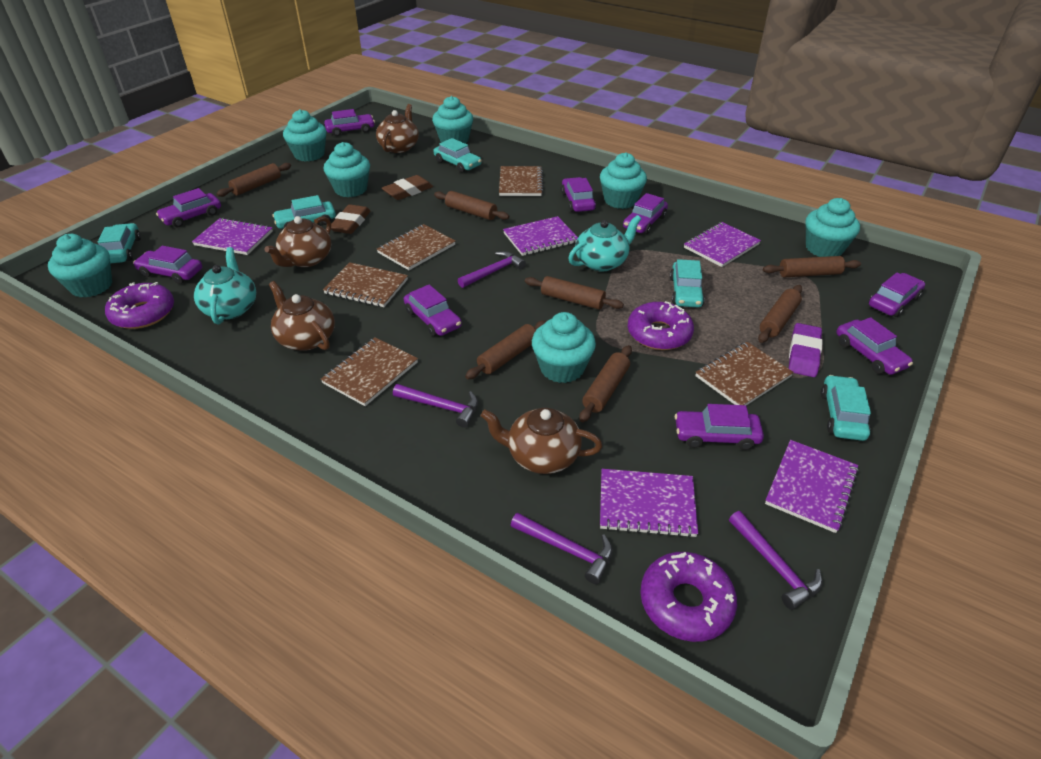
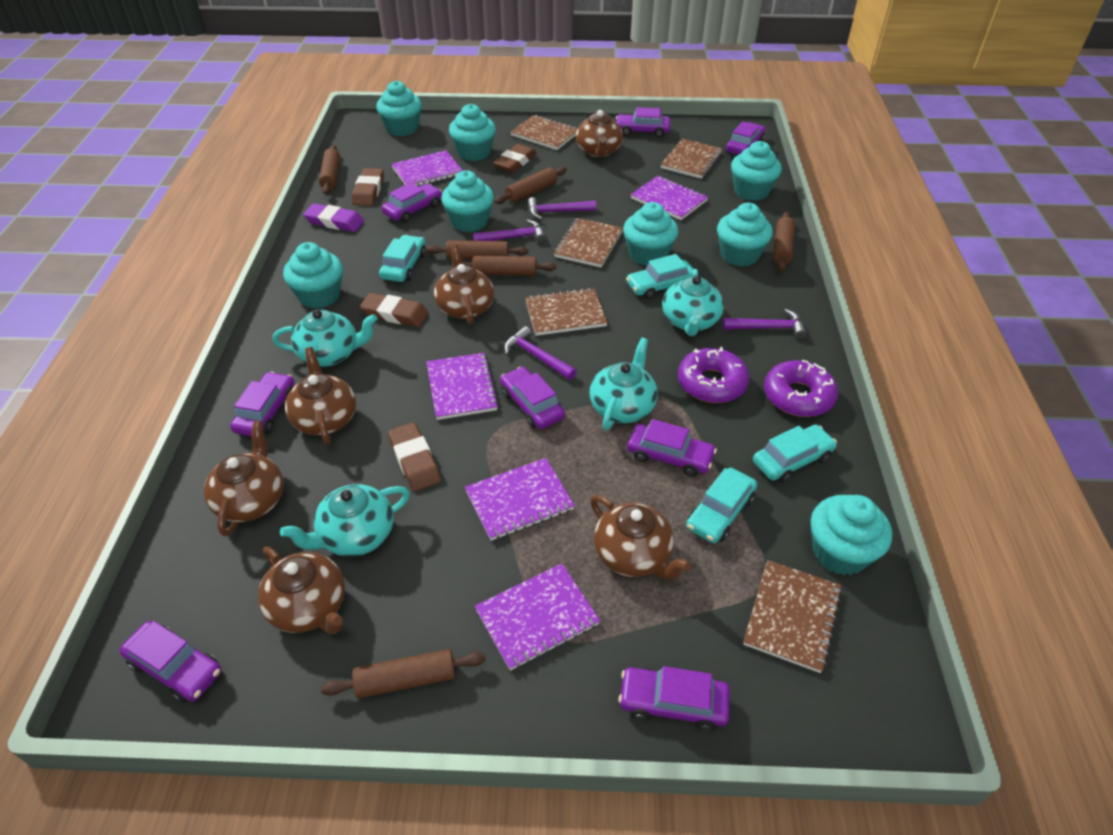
brown eraser: [331,204,370,234] [382,175,433,200] = 2 -> [352,168,384,206] [360,293,429,327] [388,422,441,491] [493,144,537,173] = 4
brown rolling pin: [216,163,291,197] [434,191,509,220] [465,320,547,379] [525,276,624,310] [579,345,632,422] [758,285,802,343] [763,256,861,277] = 7 -> [319,145,340,195] [321,649,485,699] [426,240,528,260] [462,256,557,276] [495,167,567,204] [773,212,795,272] = 6
brown teapot: [265,216,331,267] [269,281,335,351] [376,104,419,153] [481,408,602,474] = 4 -> [204,421,284,536] [258,546,345,634] [285,347,356,444] [434,244,494,325] [576,110,623,157] [590,495,691,580] = 6
purple car: [133,246,202,284] [156,188,221,228] [324,109,375,136] [404,285,462,336] [561,177,596,212] [623,193,668,234] [675,404,764,450] [836,317,913,375] [869,273,925,317] = 9 -> [119,621,222,702] [230,372,294,436] [382,182,442,222] [500,367,565,429] [616,107,670,137] [618,666,730,731] [627,419,717,477] [726,121,765,155] = 8
purple donut: [105,282,174,329] [627,301,694,350] [640,552,737,642] = 3 -> [678,347,749,403] [764,360,838,417] = 2
turquoise car: [98,223,141,263] [272,195,336,229] [434,138,482,172] [670,259,705,307] [821,375,871,441] = 5 -> [379,235,426,282] [626,254,693,299] [686,468,757,543] [753,425,837,483] = 4
turquoise cupcake: [48,234,112,298] [283,109,326,162] [324,142,370,197] [432,96,473,143] [532,312,596,383] [600,152,647,209] [805,198,860,257] = 7 -> [283,242,343,309] [376,81,422,136] [441,170,494,232] [449,104,496,161] [623,202,678,266] [717,203,773,266] [731,141,782,201] [811,495,892,575] = 8
turquoise teapot: [194,247,256,324] [568,215,641,272] = 2 -> [273,309,378,367] [280,484,410,557] [589,338,658,430] [662,269,724,336] = 4

